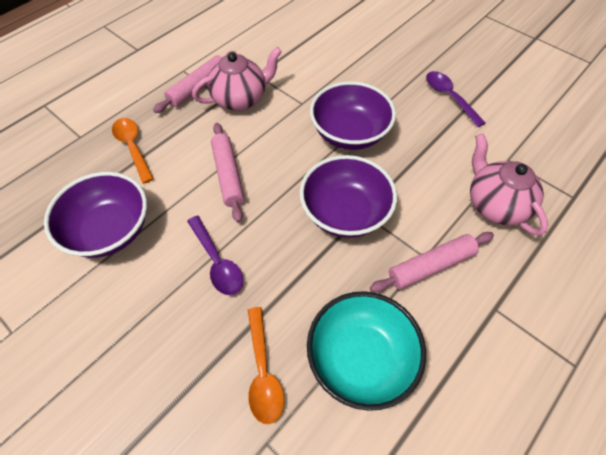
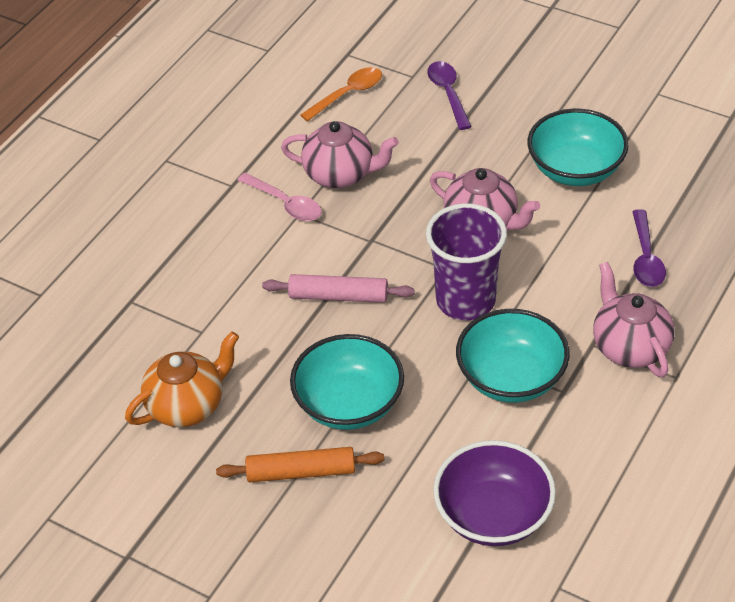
orange rolling pin: none = 0 -> [216,447,384,482] = 1
orange spoon: [112,118,154,184] [248,307,284,424] = 2 -> [300,67,382,121] = 1
orange teapot: none = 0 -> [125,331,239,427] = 1
pink rolling pin: [153,51,236,113] [211,123,245,222] [370,232,494,293] = 3 -> [262,274,415,303] = 1
pink spoon: none = 0 -> [237,173,322,221] = 1
pink teapot: [192,47,282,111] [470,133,548,236] = 2 -> [281,121,399,188] [430,168,540,230] [593,262,675,377] = 3
purple bowl: [44,172,147,258] [300,155,397,238] [310,81,396,150] = 3 -> [433,440,556,546] = 1
purple cup: none = 0 -> [426,203,507,320] = 1
turquoise bowl: [307,291,426,411] = 1 -> [290,334,404,430] [456,309,570,403] [528,109,629,186] = 3

